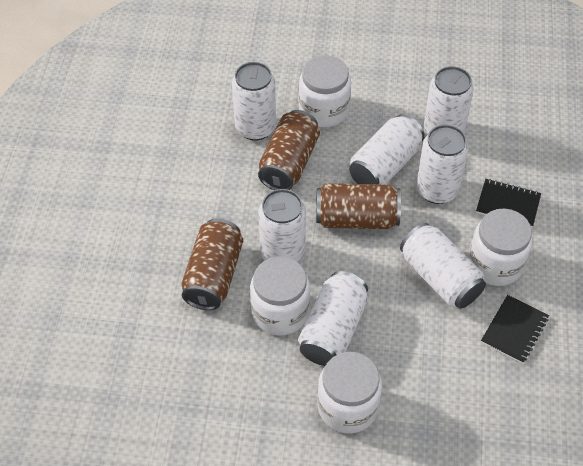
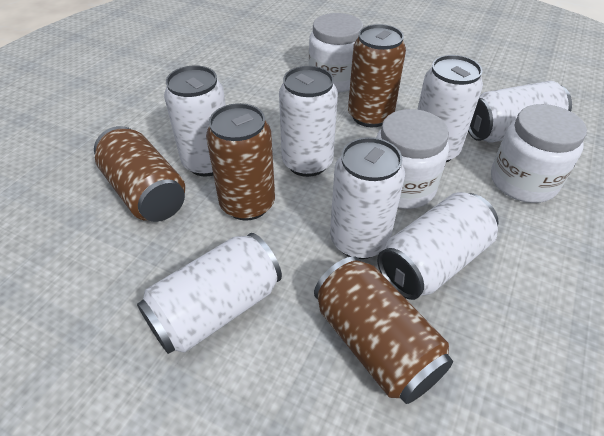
black notebook: [476,179,541,228] [481,295,549,364] = 2 -> none = 0
brown can: [181,218,243,310] [258,110,320,190] [316,183,401,229] = 3 -> [94,126,185,222] [206,103,275,221] [314,256,453,404] [348,24,406,127] = 4
white jar: [250,257,310,335] [299,55,351,127] [317,352,382,434] [468,209,533,286] = 4 -> [309,13,363,93] [376,109,449,209] [491,104,587,203] = 3

